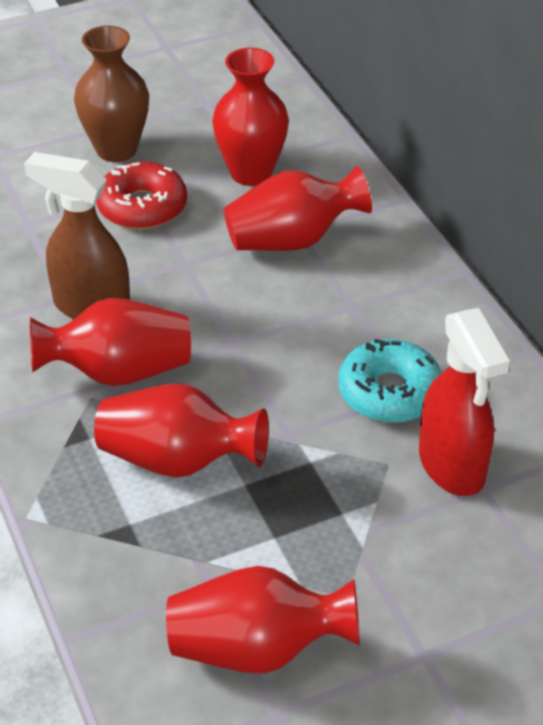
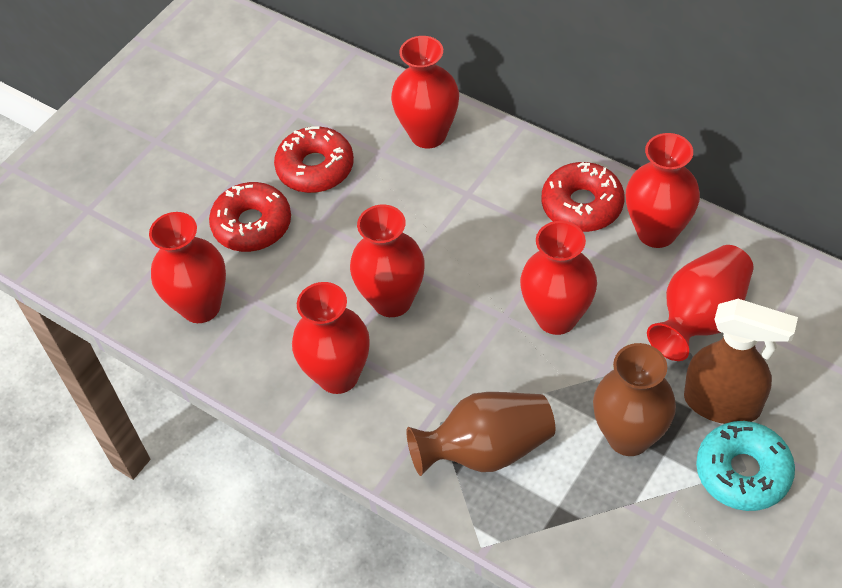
brown vase: [74,26,149,162] = 1 -> [406,392,555,476] [593,343,676,456] = 2
red donut: [97,162,187,229] = 1 -> [209,182,291,252] [274,126,354,193] [542,162,625,232] = 3
red spray bottle: [419,308,510,496] = 1 -> none = 0
red vase: [30,298,191,386] [94,384,269,478] [166,566,360,674] [212,48,289,186] [224,166,372,251] = 5 -> [149,212,226,323] [292,282,370,394] [350,204,425,317] [391,36,459,149] [520,221,597,335] [626,133,700,248] [647,245,754,361] = 7

